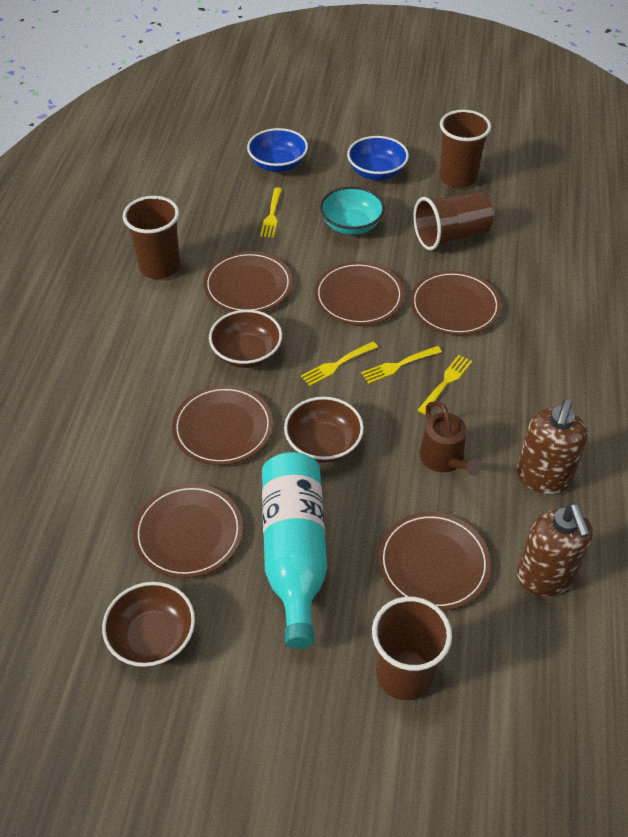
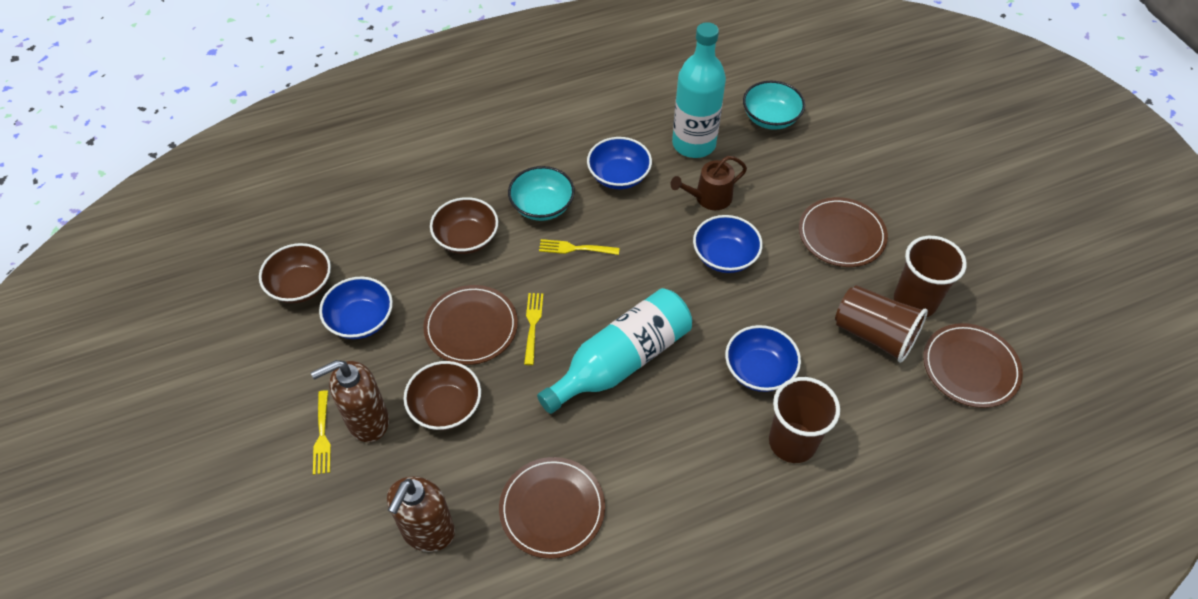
blue bowl: [247,128,308,172] [347,136,409,180] = 2 -> [319,277,393,339] [587,137,652,189] [693,215,763,273] [725,325,801,392] = 4
brown cup: [123,196,180,279] [372,597,452,700] [413,192,494,250] [439,110,491,188] = 4 -> [769,377,840,463] [835,285,928,363] [894,236,967,317] = 3
brown plate: [133,484,243,578] [172,385,273,465] [204,251,292,312] [314,262,404,325] [378,512,491,611] [410,271,501,335] = 6 -> [423,285,518,365] [499,457,605,559] [799,197,888,267] [923,323,1023,408] = 4
turquoise bottle: [262,452,327,649] = 1 -> [537,288,692,414] [672,22,726,158] = 2
turquoise bowl: [320,187,385,235] = 1 -> [508,166,575,221] [743,81,805,130] = 2
yellow fork: [260,187,282,238] [301,342,378,386] [361,346,442,384] [418,355,472,415] = 4 -> [313,390,331,475] [524,293,543,365] [539,239,620,255] = 3

